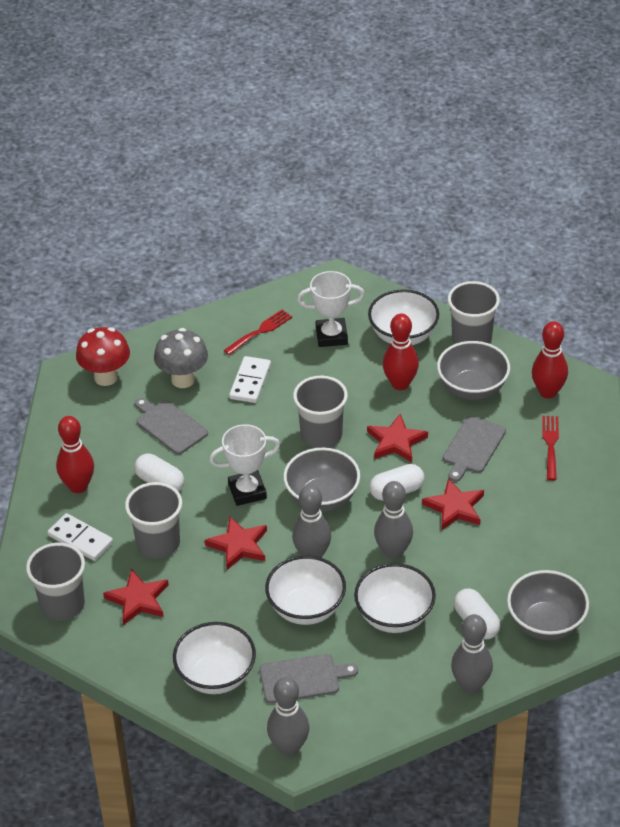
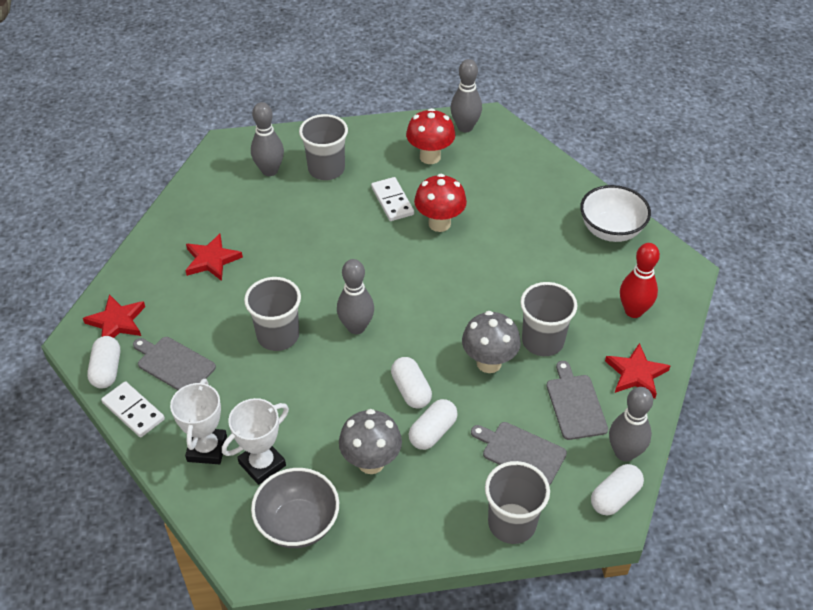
grey bowl: [283,448,360,511] [437,341,510,400] [507,570,589,640] = 3 -> [251,468,339,548] = 1
grey mushroom: [154,328,208,388] = 1 -> [339,409,402,474] [462,311,521,373] = 2
red bowling pin: [56,416,94,493] [383,314,419,390] [532,321,568,399] = 3 -> [620,243,660,318] = 1
red fork: [224,309,292,355] [542,416,559,480] = 2 -> none = 0
red mushroom: [76,327,130,386] = 1 -> [406,108,455,164] [414,174,467,232] = 2
red star: [103,569,169,625] [205,516,267,570] [367,414,428,462] [422,478,484,531] = 4 -> [83,294,145,338] [185,234,243,281] [605,343,670,399] = 3
white bowl: [173,622,256,694] [265,556,346,625] [354,563,436,633] [368,289,439,345] = 4 -> [580,185,651,242] = 1
white capsule: [134,454,184,492] [370,464,424,501] [454,588,500,640] = 3 -> [87,336,120,389] [391,357,432,408] [409,399,458,450] [591,464,644,516] = 4

